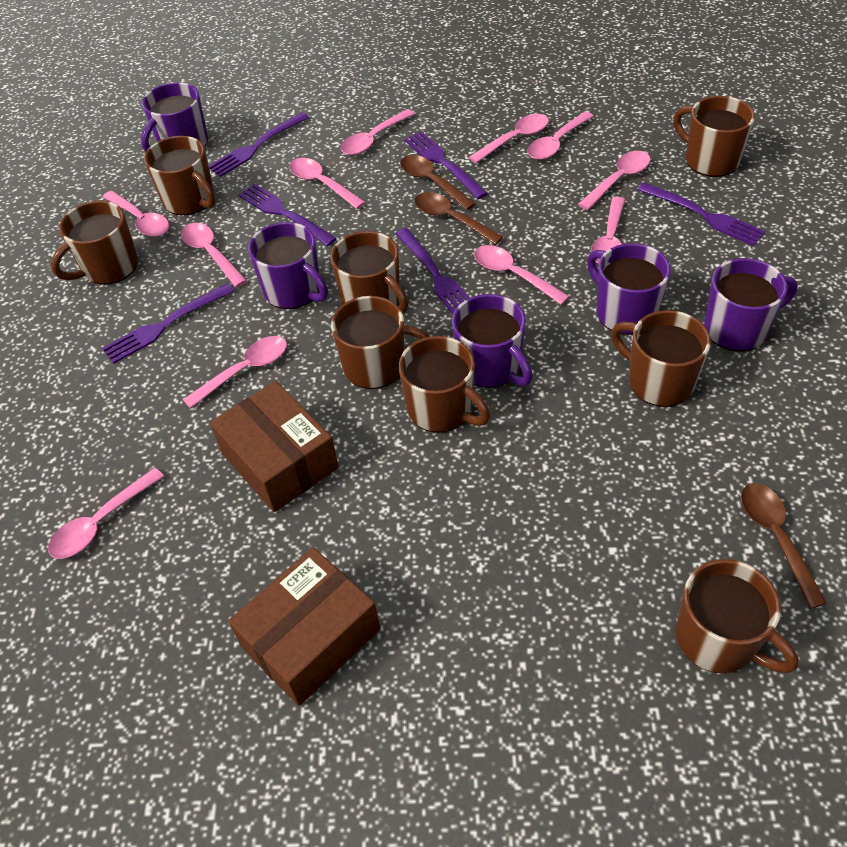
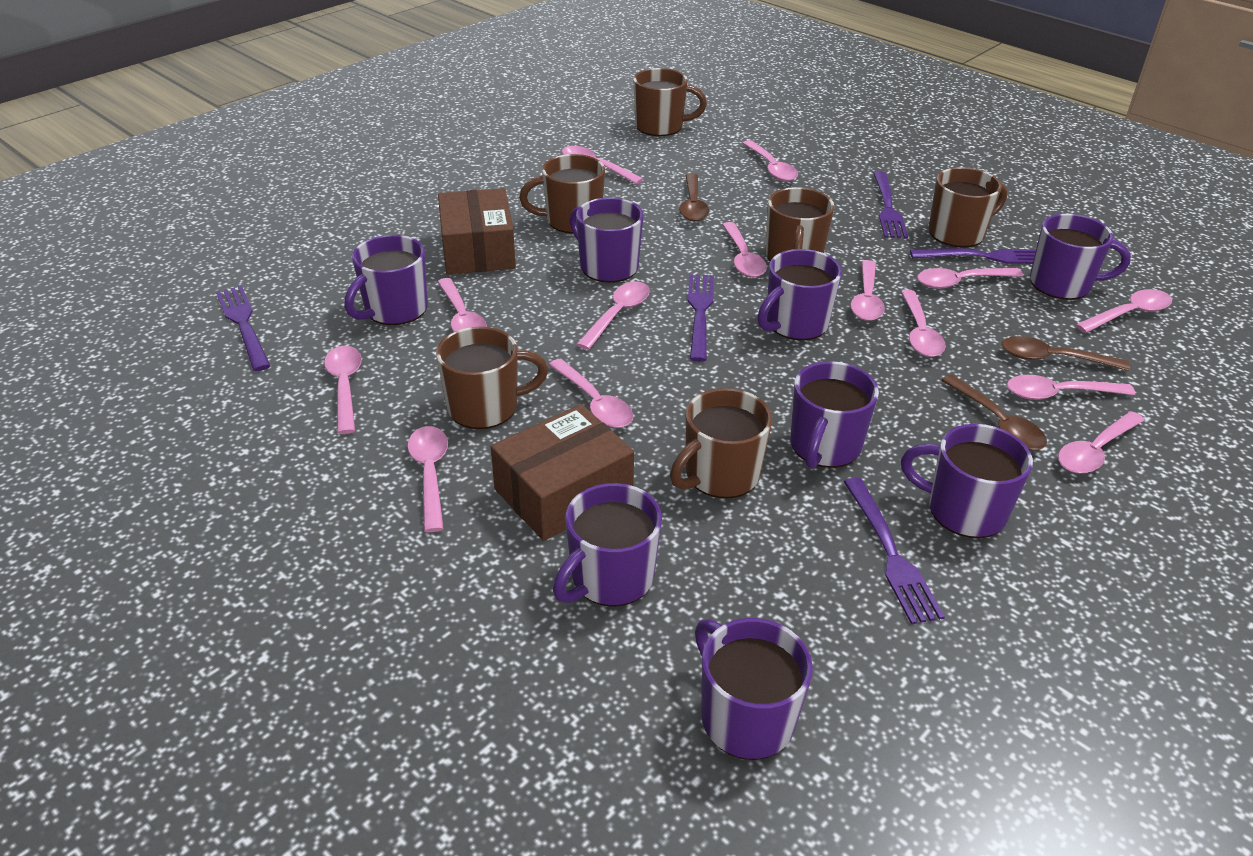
brown mug: [51,201,138,285] [144,136,216,215] [330,231,409,314] [331,296,430,389] [399,336,490,433] [611,310,711,407] [673,96,755,177] [676,559,799,673] = 8 -> [436,327,548,429] [519,154,605,234] [633,68,707,136] [670,388,772,499] [766,187,834,261] [929,167,1007,248] = 6
pink spoon: [48,468,164,559] [103,191,169,237] [181,223,247,287] [183,336,287,409] [289,158,366,209] [341,109,415,155] [469,114,549,163] [474,245,570,305] [528,111,594,160] [578,151,650,210] [591,197,625,264] = 11 -> [324,346,362,434] [407,426,448,532] [437,278,487,332] [549,358,633,428] [562,146,643,184] [576,281,650,350] [722,222,767,277] [742,140,798,181] [850,260,885,321] [901,290,946,357] [917,268,1023,289] [1007,375,1135,400] [1058,411,1144,474] [1075,289,1172,333] = 14
purple fork: [102,283,235,364] [209,112,309,177] [238,184,337,246] [395,228,469,314] [404,131,488,199] [637,182,765,246] = 6 -> [216,286,270,371] [688,274,714,362] [844,477,945,624] [873,171,908,239] [910,248,1036,264] = 5
purple mug: [141,82,208,152] [248,222,328,309] [452,294,533,388] [587,243,671,335] [704,258,798,352] = 5 -> [344,235,428,325] [553,483,662,607] [570,197,643,283] [695,618,813,760] [757,249,842,340] [790,361,879,469] [901,424,1033,538] [1030,214,1131,300] = 8

